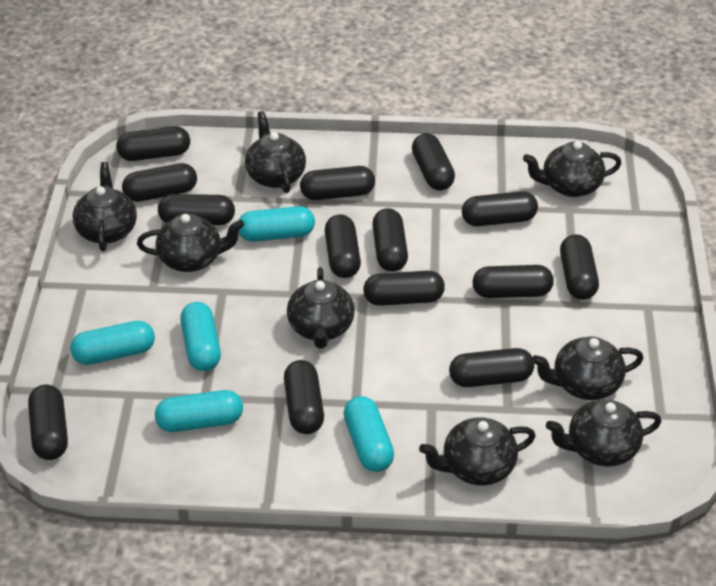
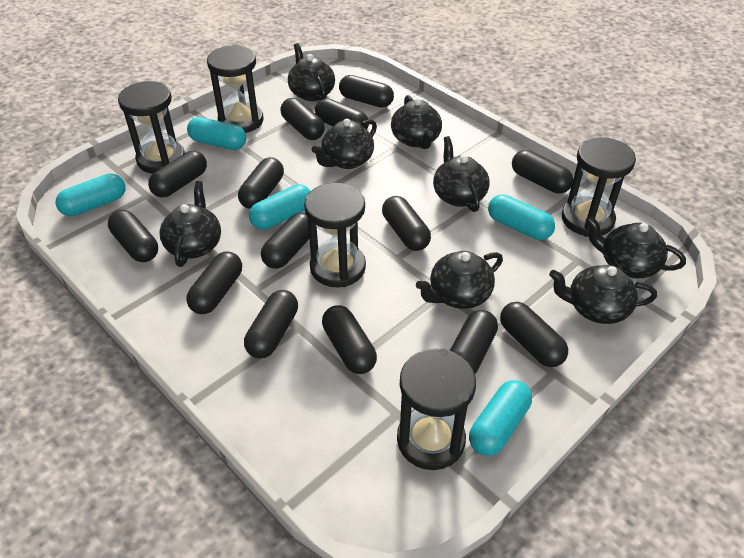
black hourglass: none = 0 -> [118,81,185,174] [207,45,263,133] [304,183,366,287] [397,349,476,470] [562,137,636,237] = 5

